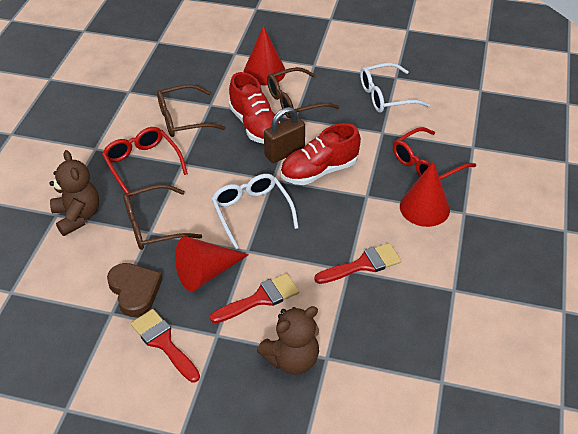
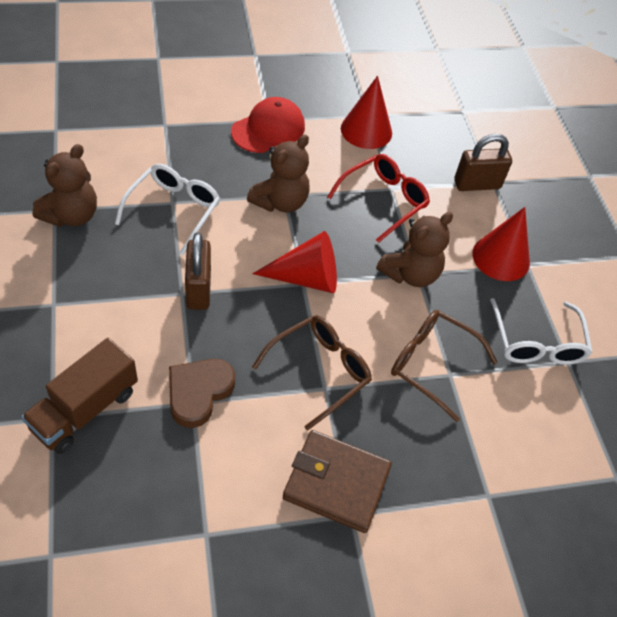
brown glasses: [123,184,202,250] [157,84,226,137] [267,67,340,119] = 3 -> [252,315,372,431] [391,310,497,422] = 2
brown padlock: [264,107,305,163] = 1 -> [185,233,211,310] [454,134,512,191] = 2
brown teddy bear: [50,150,99,236] [257,306,319,375] = 2 -> [32,144,97,227] [247,135,310,213] [376,212,453,287] = 3
brown truck: none = 0 -> [21,338,138,454] = 1
brown wallet: none = 0 -> [283,430,392,533] = 1
red brush: [131,309,200,382] [210,273,299,323] [314,243,401,284] = 3 -> none = 0
red cap: none = 0 -> [231,97,305,153] = 1
red glasses: [102,127,188,199] [393,127,476,180] = 2 -> [327,154,430,243] = 1
red shoe: [229,72,281,144] [280,123,361,185] = 2 -> none = 0

